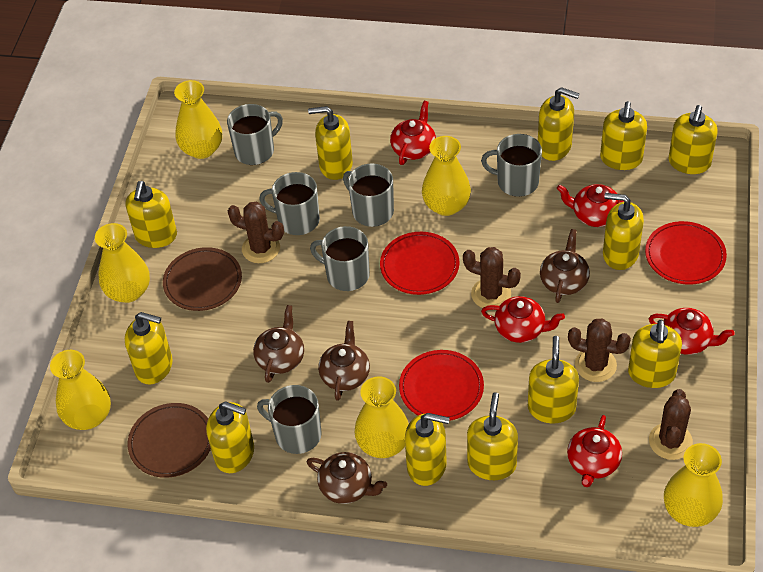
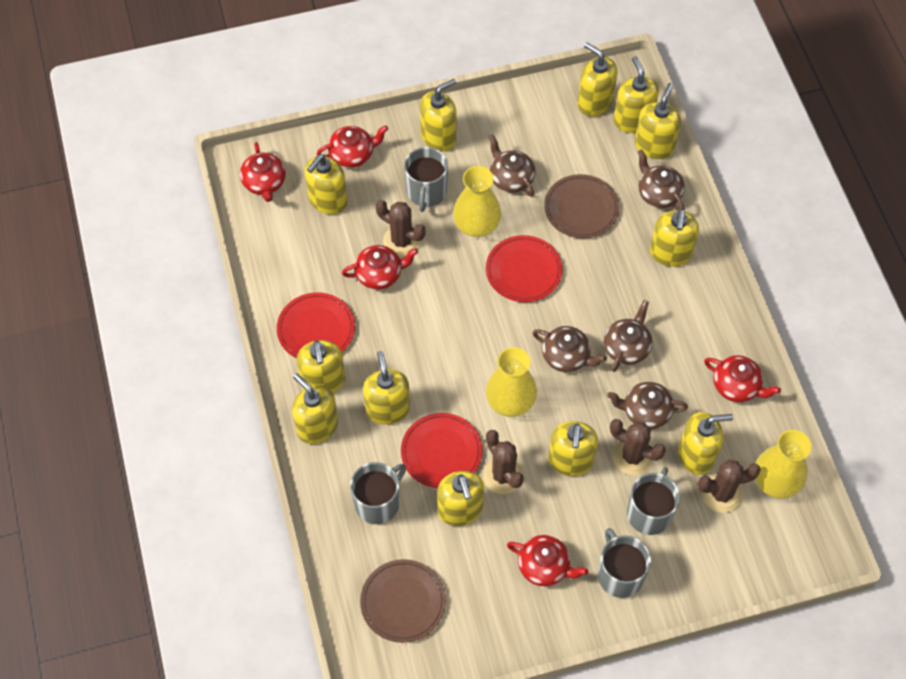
brown teapot: [253,305,304,383] [307,452,387,504] [318,321,370,401] [540,229,590,303] = 4 -> [489,134,535,197] [532,326,607,372] [604,300,652,372] [607,382,688,429] [638,149,685,211] = 5
grey mug: [227,104,283,165] [257,385,322,454] [259,172,320,235] [310,226,370,291] [343,163,394,227] [481,134,542,197] = 6 -> [350,462,406,524] [404,147,448,212] [598,528,651,598] [627,467,680,535] = 4
yellow vase: [50,350,111,430] [95,223,150,303] [174,80,222,159] [354,376,409,458] [422,136,471,216] [664,443,723,527] = 6 -> [453,166,501,237] [486,347,537,417] [755,430,812,499] = 3

